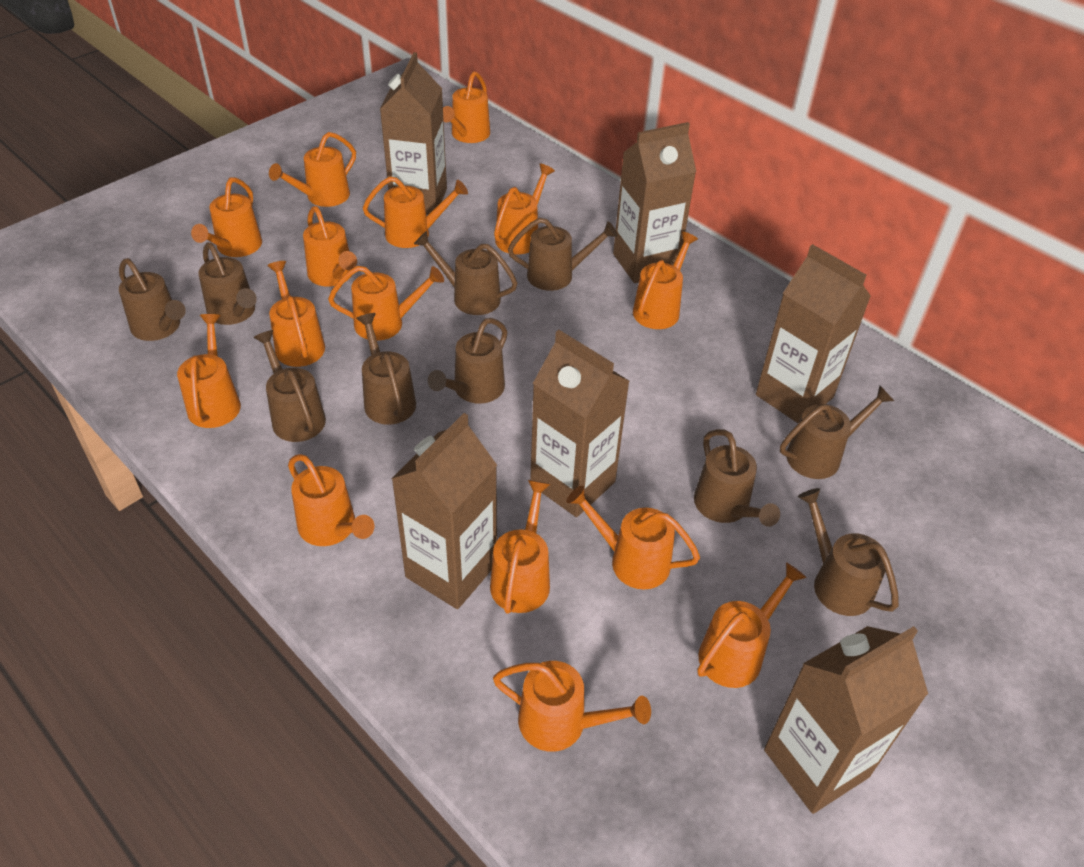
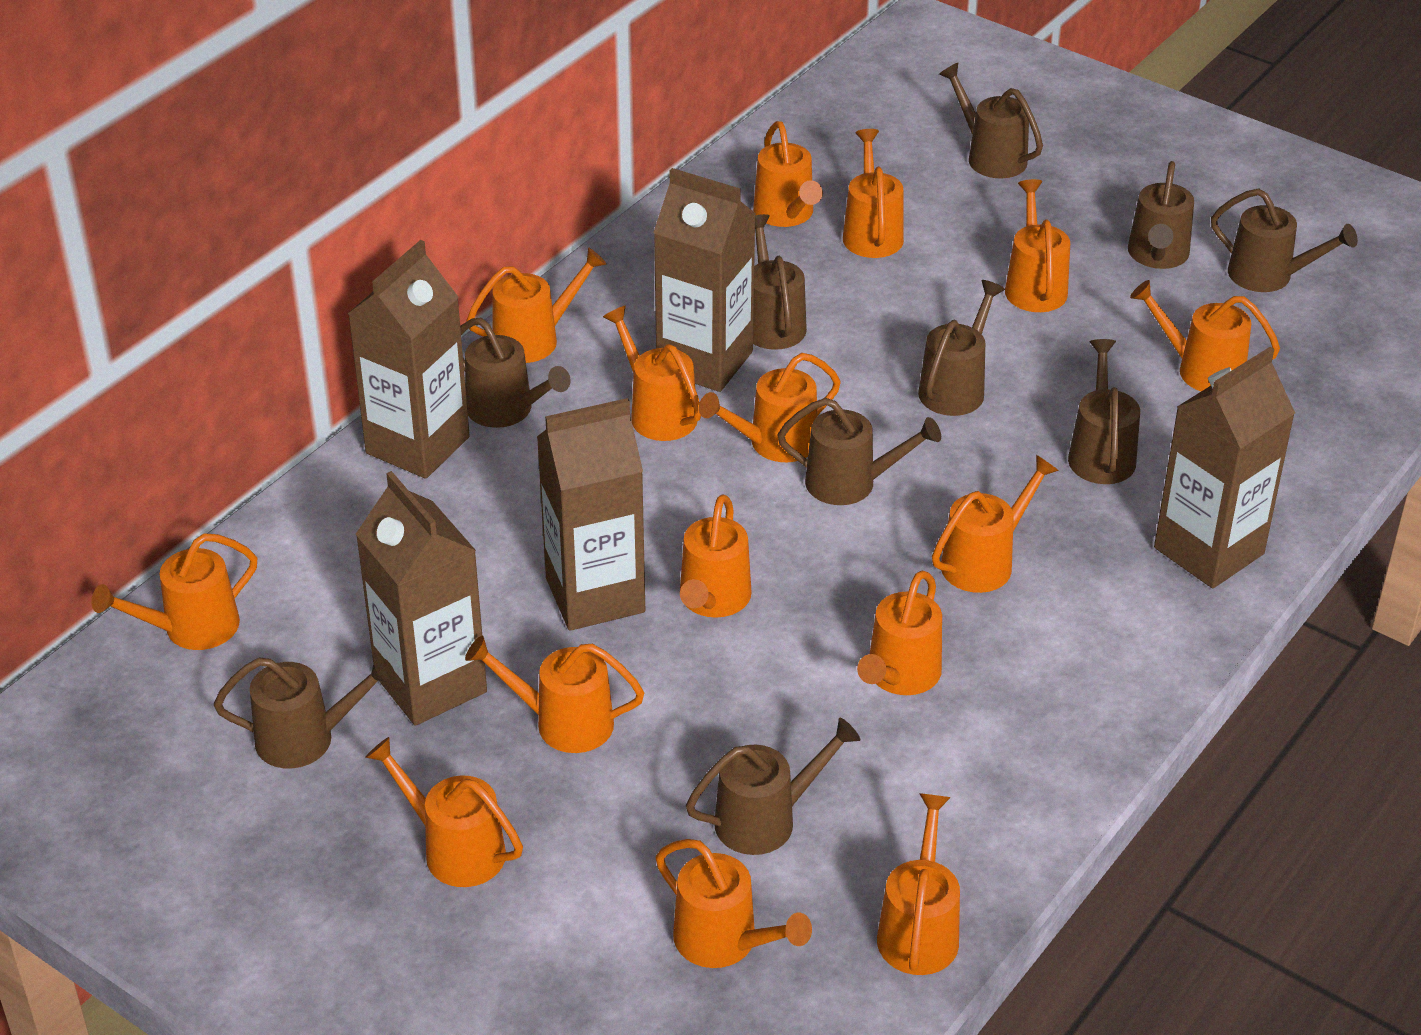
brown carton: [380,52,447,215] [391,413,497,609] [530,330,630,517] [613,122,696,283] [756,244,871,423] [764,626,928,814] = 6 -> [348,240,470,479] [356,471,487,726] [537,398,645,631] [653,168,756,392] [1154,347,1295,588] = 5

